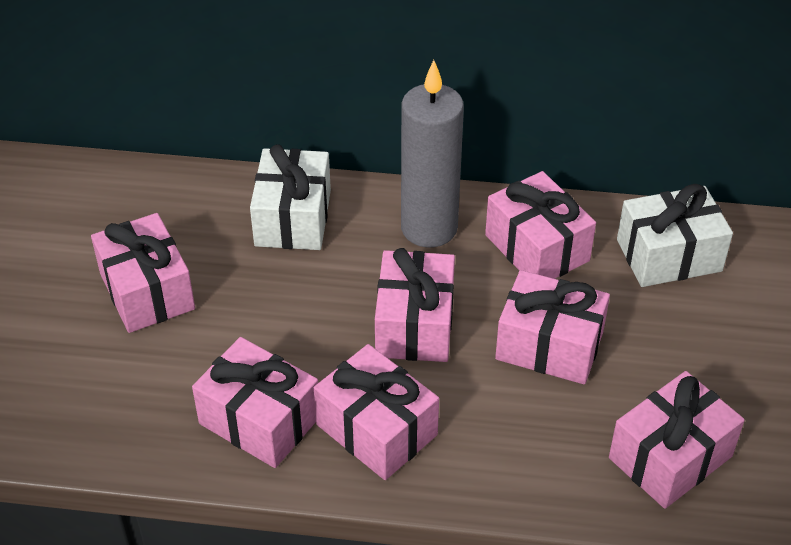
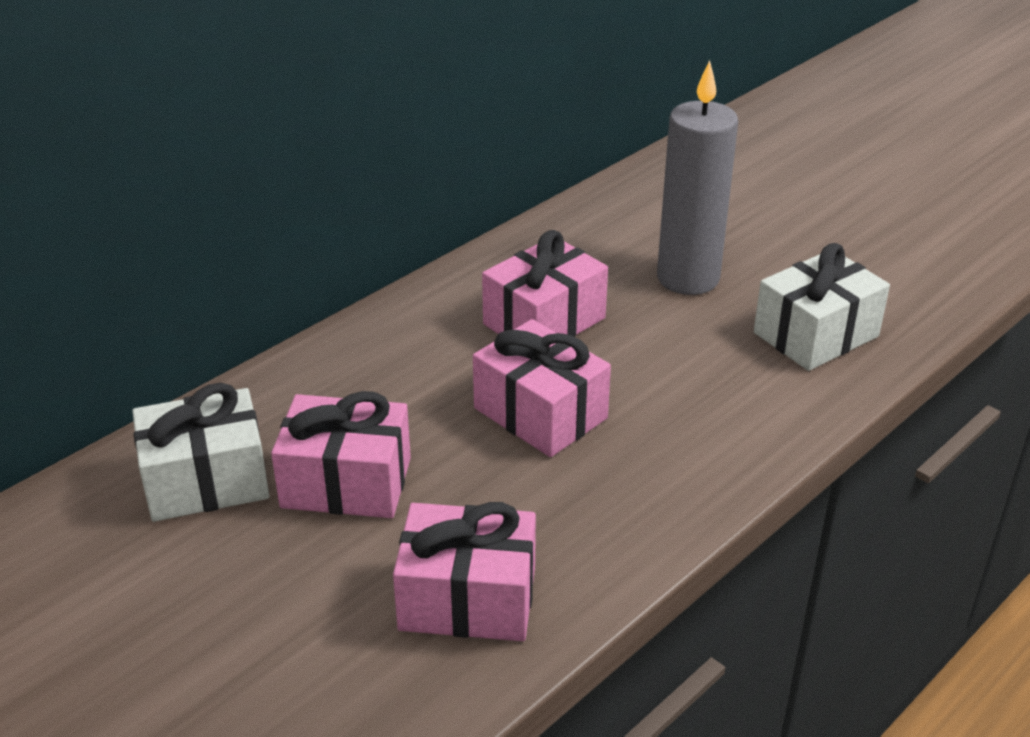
pink gift: [91,213,195,333] [192,337,318,468] [314,344,439,480] [375,248,455,362] [485,171,596,279] [495,270,610,384] [609,371,745,509] = 7 -> [271,391,411,518] [393,502,536,641] [473,319,611,457] [482,230,608,337] = 4

